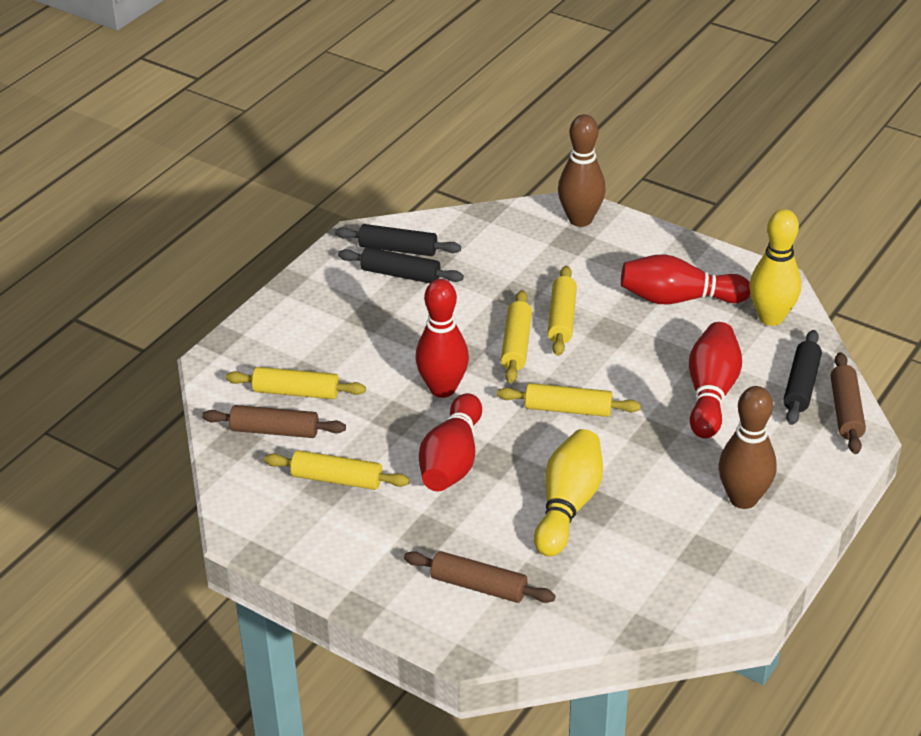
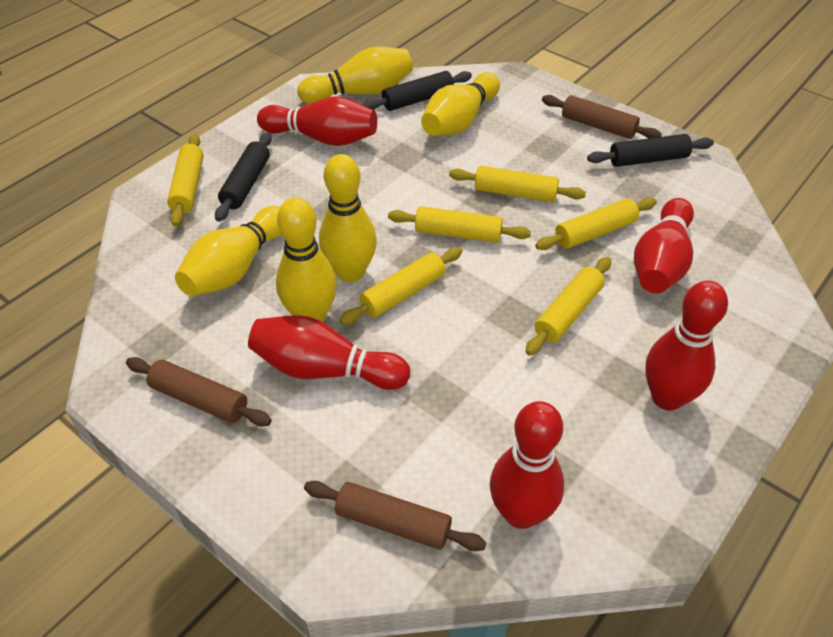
brown bowling pin: [558,114,606,227] [718,386,777,509] = 2 -> none = 0
red bowling pin: [415,279,469,398] [419,393,482,491] [621,254,750,305] [689,322,742,438] = 4 -> [248,315,410,390] [257,96,377,146] [490,401,564,529] [634,198,694,293] [645,281,728,410] = 5
yellow bowling pin: [534,429,603,556] [749,209,801,326] = 2 -> [175,206,282,296] [276,198,337,322] [297,47,413,104] [319,154,377,282] [421,72,500,136] = 5
yellow rolling pin: [226,367,366,399] [264,450,410,490] [497,383,641,417] [501,290,532,383] [548,266,577,356] = 5 -> [167,134,204,227] [339,247,462,325] [388,206,531,243] [449,166,586,202] [525,257,611,356] [535,198,657,250] = 6

